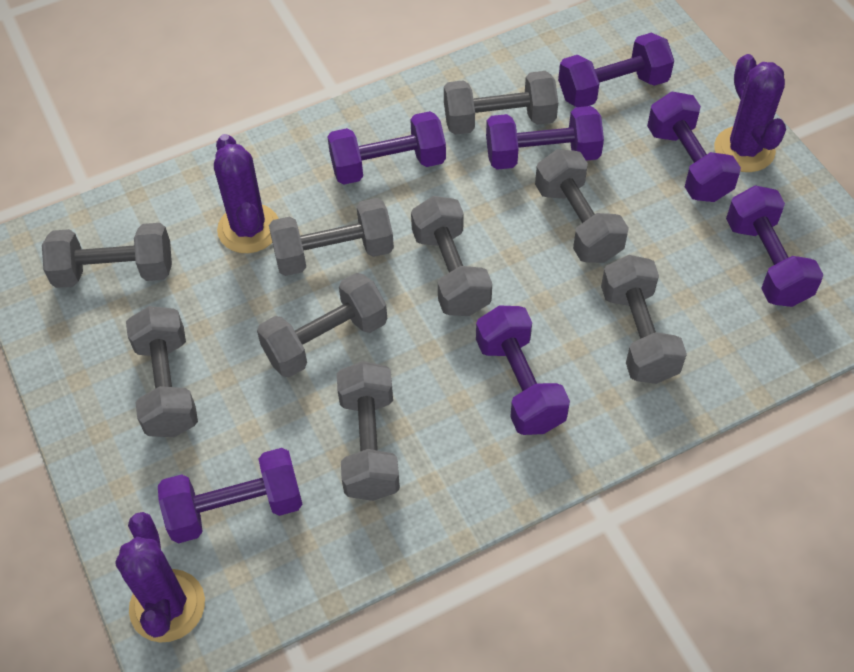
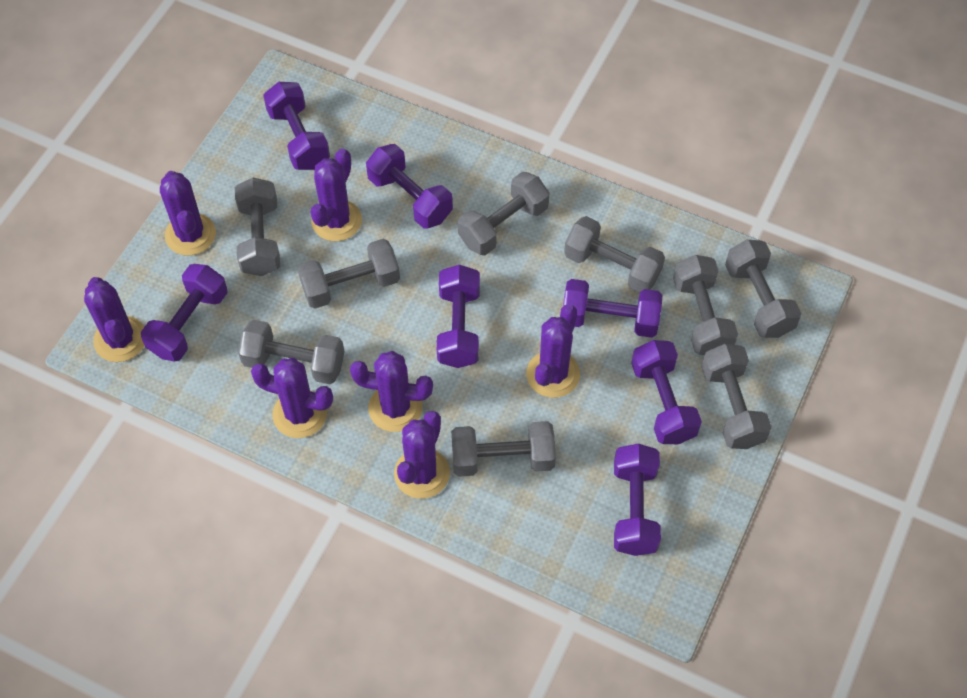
purple cactus: [115,512,205,643] [214,134,279,253] [714,54,786,172] = 3 -> [84,277,145,362] [160,171,216,256] [251,358,333,438] [311,149,362,241] [350,351,433,432] [394,411,450,499] [527,304,580,398] = 7

